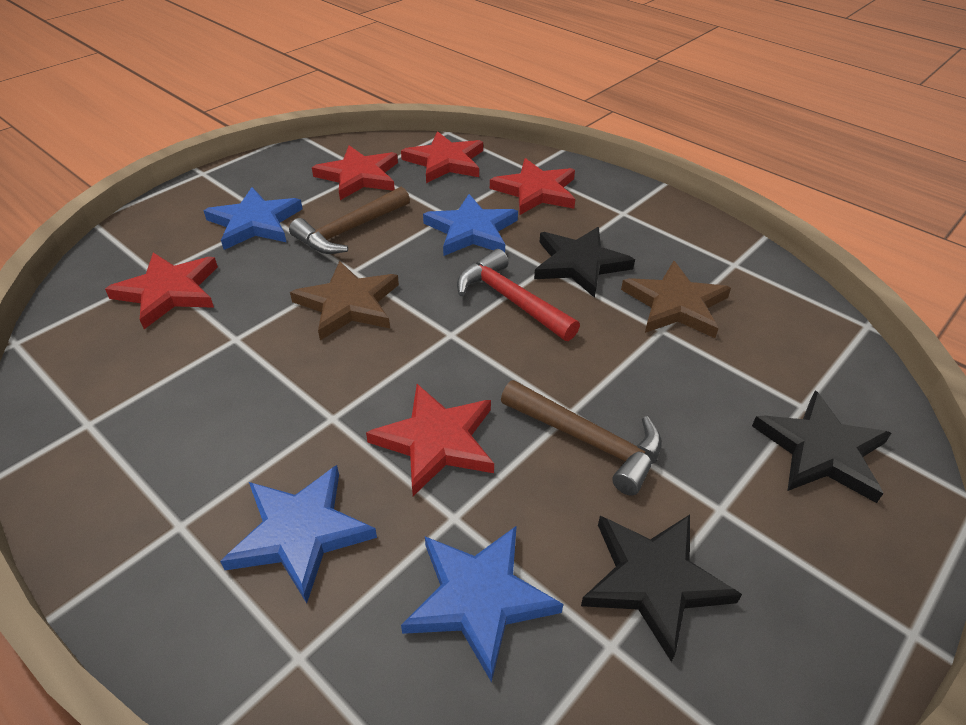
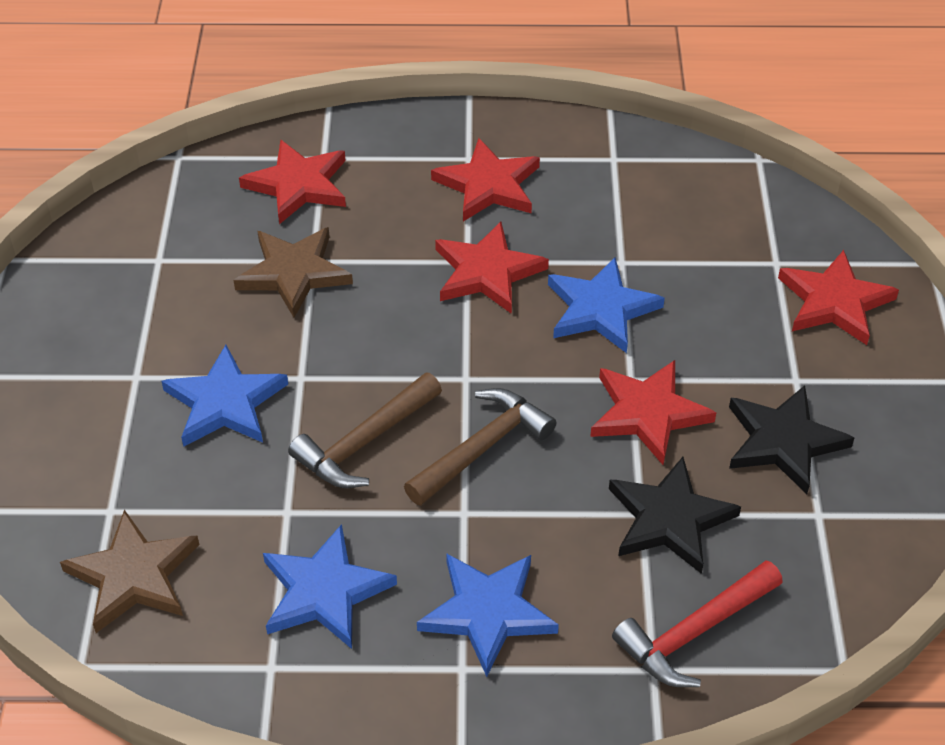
black star: [534,227,635,298] [581,515,742,662] [752,390,891,503] = 3 -> [609,457,741,574] [729,385,854,494] = 2

